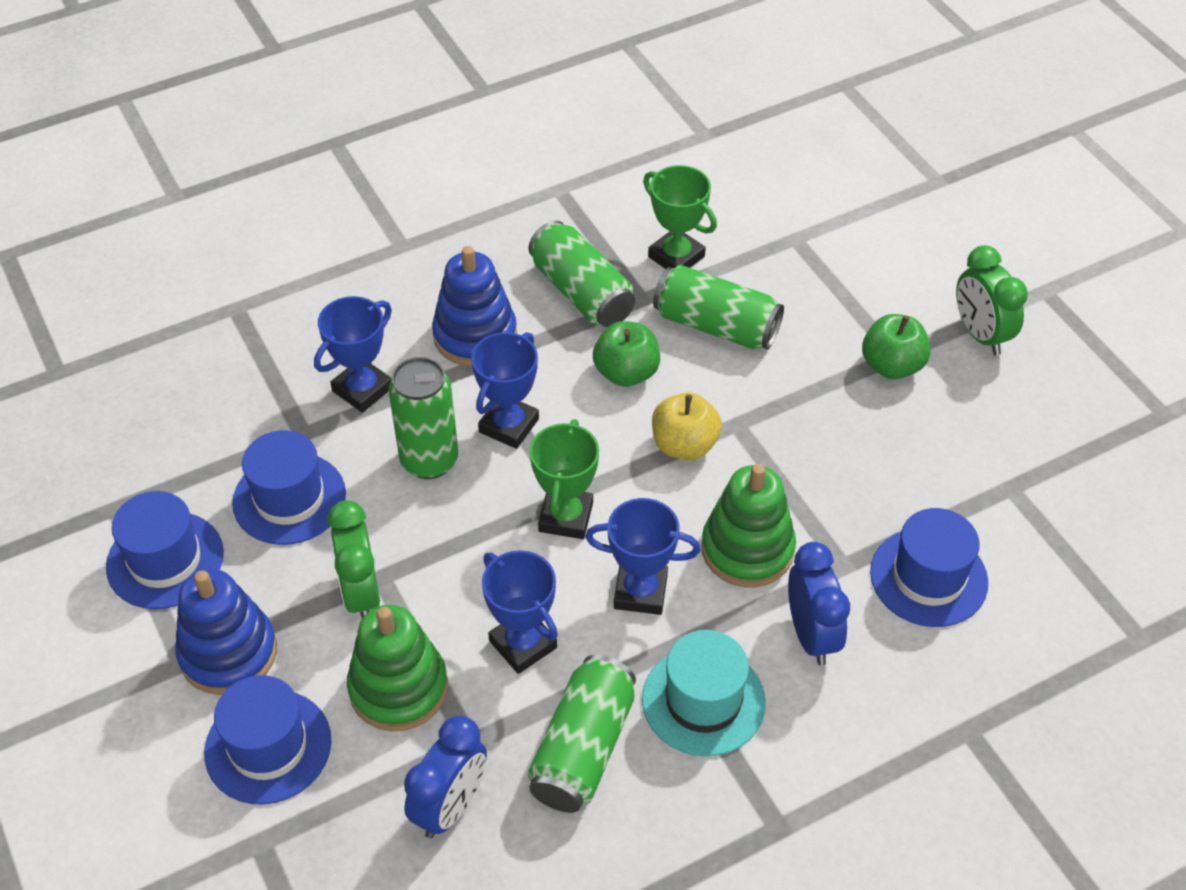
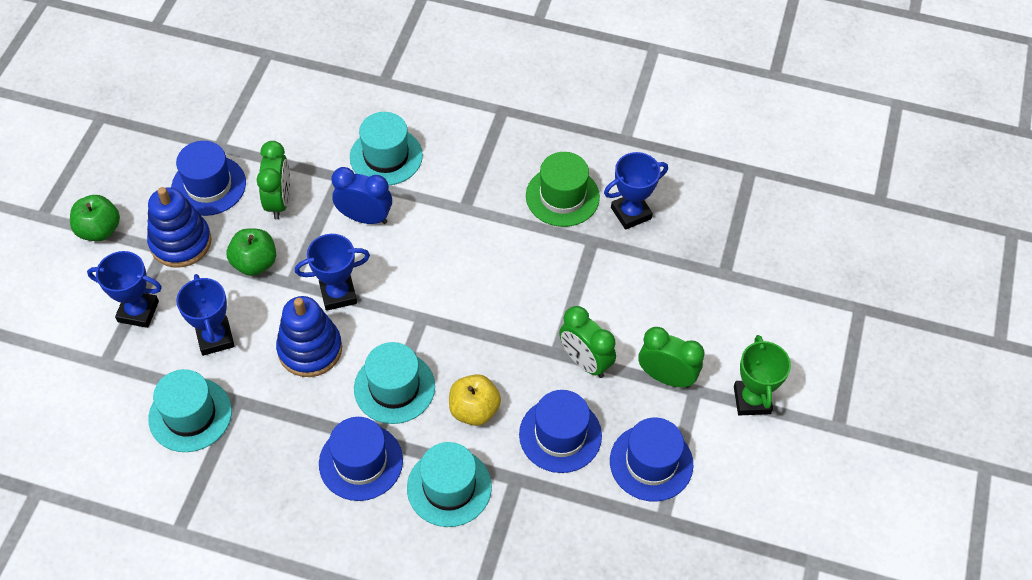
blue clock: [404,716,487,838] [788,542,850,665] = 2 -> [331,167,392,224] = 1
green can: [389,357,458,479] [528,220,635,327] [528,655,636,813] [653,265,784,350] = 4 -> none = 0
green clock: [327,500,380,618] [956,245,1028,355] = 2 -> [257,141,290,219] [559,306,616,378] [639,327,705,388] = 3
green hat: none = 0 -> [526,152,600,227] = 1
green stacking toy: [347,605,448,731] [701,464,796,587] = 2 -> none = 0
green trophy: [530,419,599,539] [643,165,717,269] = 2 -> [734,335,791,416] = 1
turquoise hat: [642,630,766,757] = 1 -> [148,369,232,452] [350,112,423,185] [354,342,435,424] [407,442,492,527] = 4

